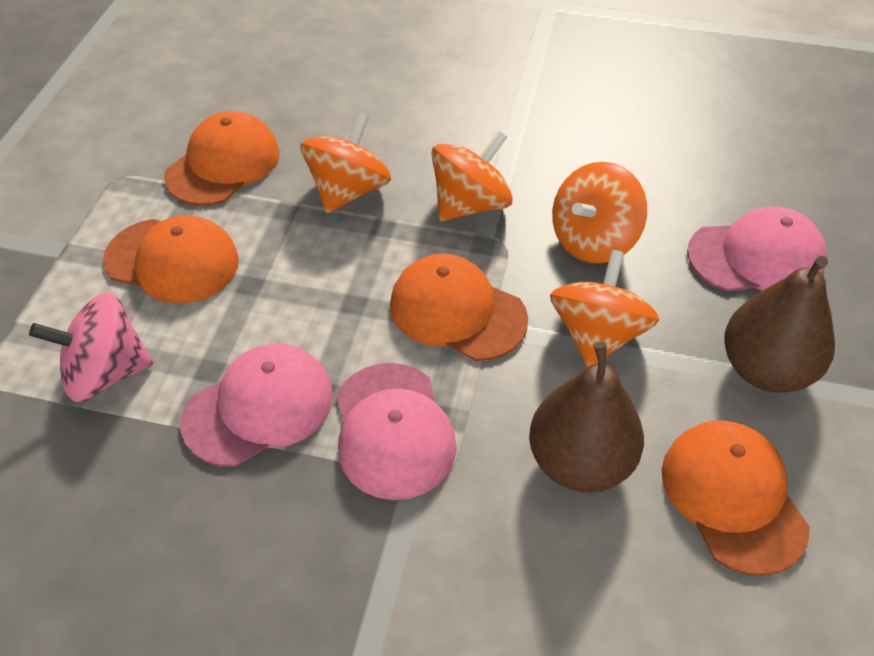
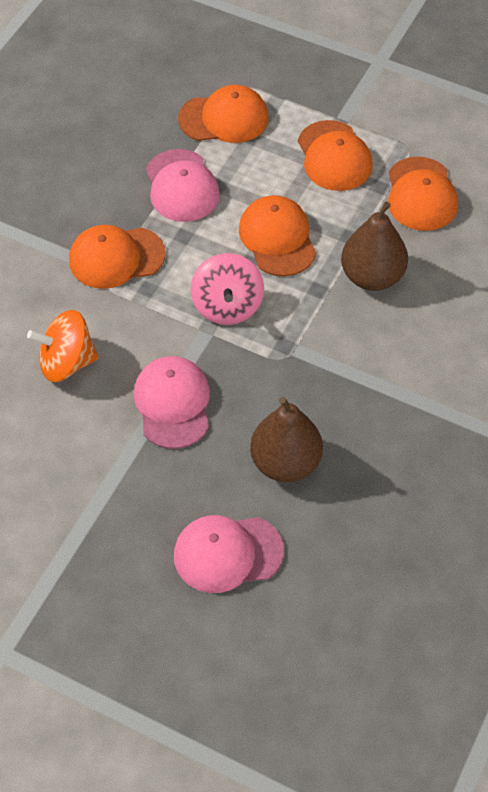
orange cap: [103,215,239,304] [164,111,280,206] [390,254,528,361] [662,420,810,576] = 4 -> [69,225,166,289] [178,85,269,143] [239,195,316,277] [298,120,373,191] [388,157,458,231] = 5
orange spinning top: [300,112,391,214] [431,130,513,221] [550,250,659,367] [552,162,647,263] = 4 -> [27,310,98,382] = 1

